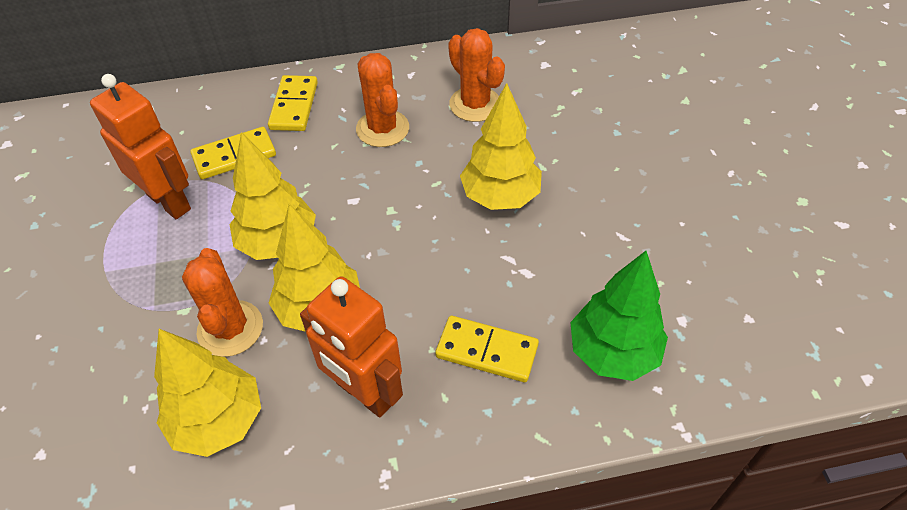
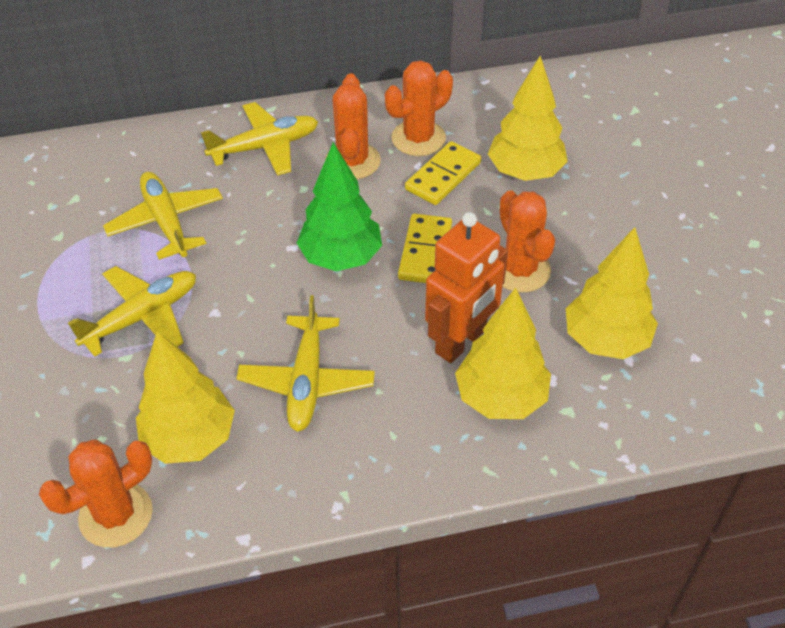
orange cactus: [182,248,263,357] [356,53,409,147] [448,28,505,122] = 3 -> [39,439,153,548] [325,74,381,179] [385,60,453,156] [500,191,555,292] = 4
orange robot: [90,74,191,219] [300,276,403,418] = 2 -> [425,212,508,363] = 1
yellow domino: [190,127,276,179] [268,75,318,131] [435,316,539,382] = 3 -> [398,214,452,283] [405,141,481,205] = 2
yellow plane: none = 0 -> [68,266,196,357] [103,172,223,260] [201,102,318,176] [236,295,375,432] = 4

